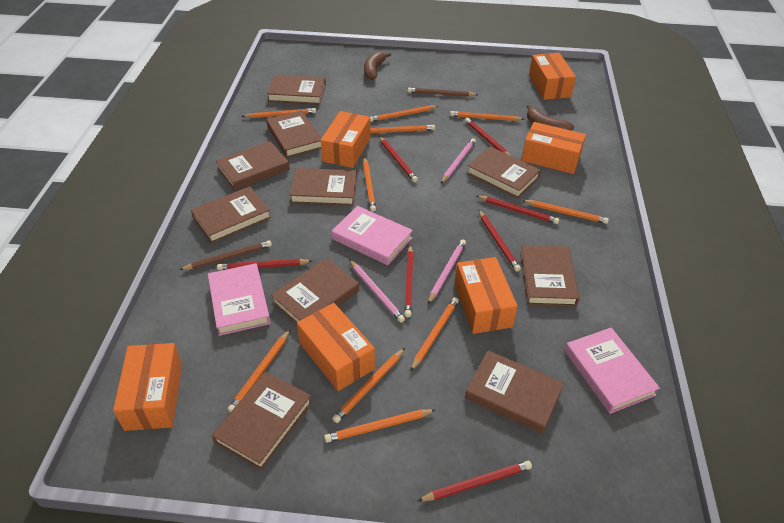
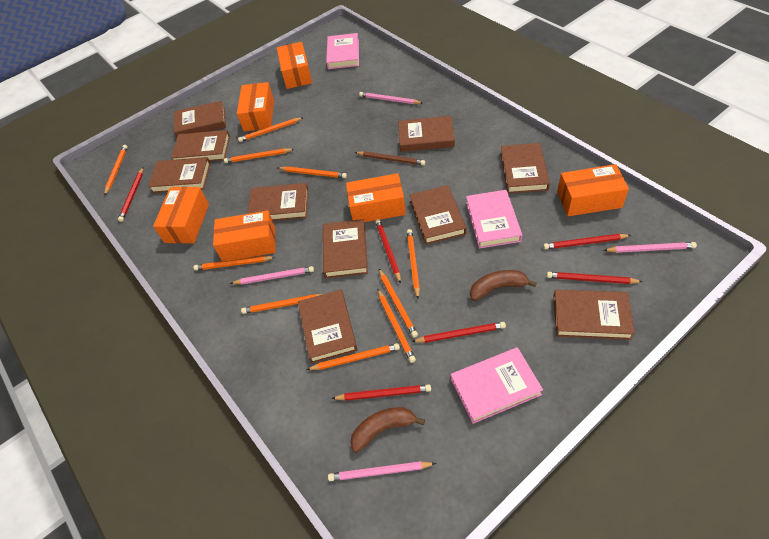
brown pencil: [180,240,272,270] [408,88,478,97] = 2 -> [355,151,425,165] = 1
pink pencil: [349,260,405,323] [428,240,466,304] [441,138,476,183] = 3 -> [230,266,314,285] [328,461,436,481] [359,92,422,104] [603,242,697,253] = 4
red pencil: [217,259,312,270] [379,136,418,182] [404,244,413,317] [418,461,532,501] [465,117,511,156] [477,196,559,224] [478,210,521,272] = 7 -> [118,168,143,222] [331,384,431,401] [375,219,401,284] [412,322,506,343] [543,234,631,249] [547,272,643,284] = 6

